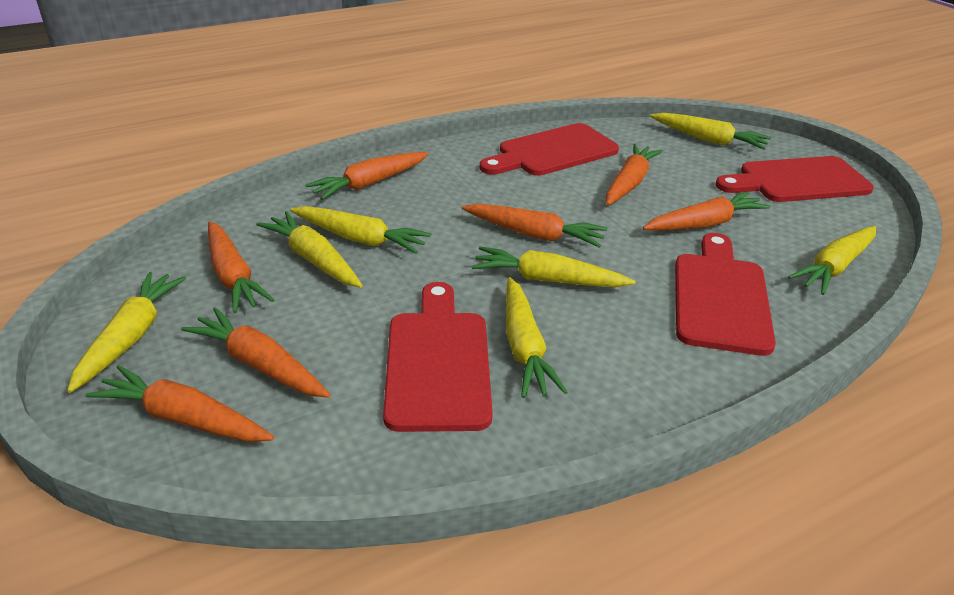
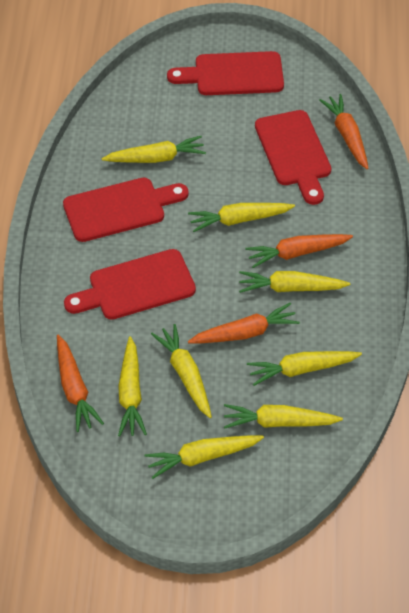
orange carrot: [86,365,274,442] [181,307,330,398] [208,221,274,313] [305,152,428,200] [462,204,608,248] [606,144,663,205] [643,191,771,231] = 7 -> [57,335,104,432] [188,303,300,343] [245,234,353,268] [319,94,369,169] = 4
yellow carrot: [67,272,187,393] [256,211,363,288] [290,206,431,254] [472,246,636,287] [506,277,568,398] [650,113,771,150] [788,226,876,295] = 7 -> [102,136,206,163] [118,336,147,437] [144,435,264,479] [151,324,212,418] [188,203,295,232] [224,404,343,429] [239,271,350,293] [247,351,362,386] = 8

